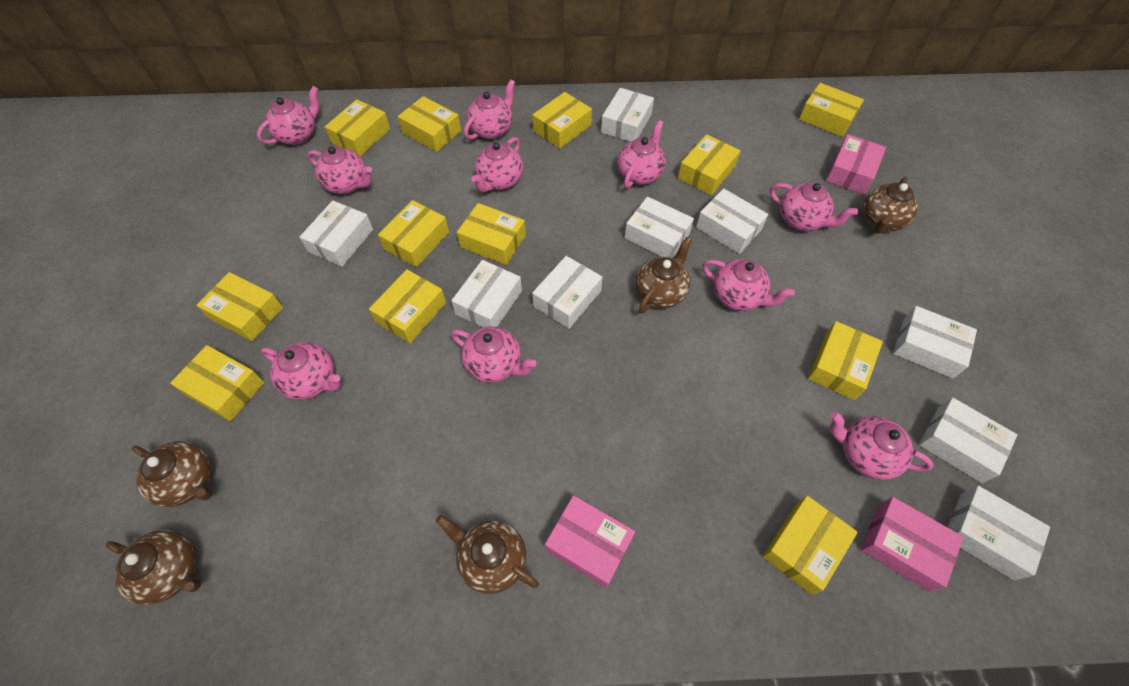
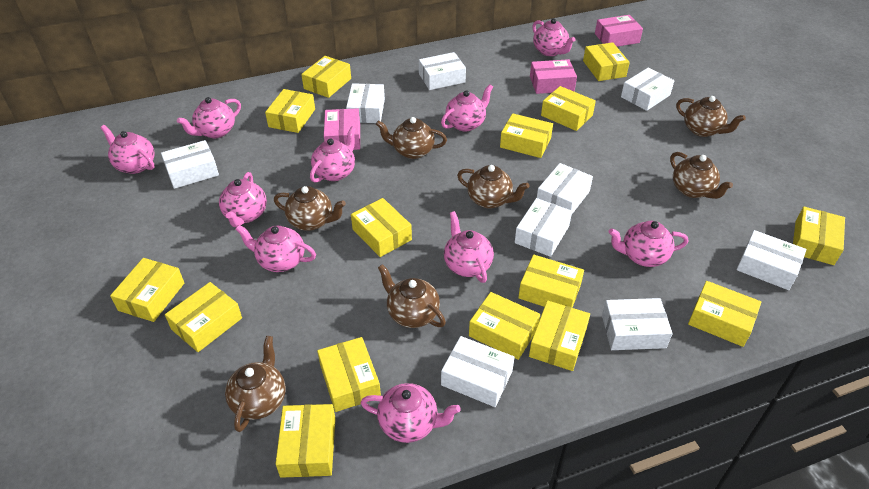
brown teapot: [106,530,201,605] [132,441,213,507] [436,515,539,594] [635,237,692,313] [862,176,918,234] = 5 -> [225,336,285,432] [274,186,346,231] [376,117,447,159] [378,264,446,328] [457,165,530,209] [670,152,733,199] [676,96,746,137] = 7
yellow box: [170,345,264,421] [196,272,283,341] [325,99,390,157] [369,269,446,343] [378,200,449,267] [398,96,461,152] [457,203,526,265] [532,92,592,149] [678,134,741,195] [762,496,858,595] [799,83,864,137] [808,321,883,400] = 12 -> [110,258,184,322] [165,282,242,352] [265,89,315,133] [276,404,336,478] [301,56,351,98] [317,337,381,412] [351,198,412,257] [469,292,540,360] [500,113,553,158] [518,255,584,308] [529,300,590,371] [541,86,596,131] [583,42,630,81] [688,281,761,347] [793,207,845,265] = 15

